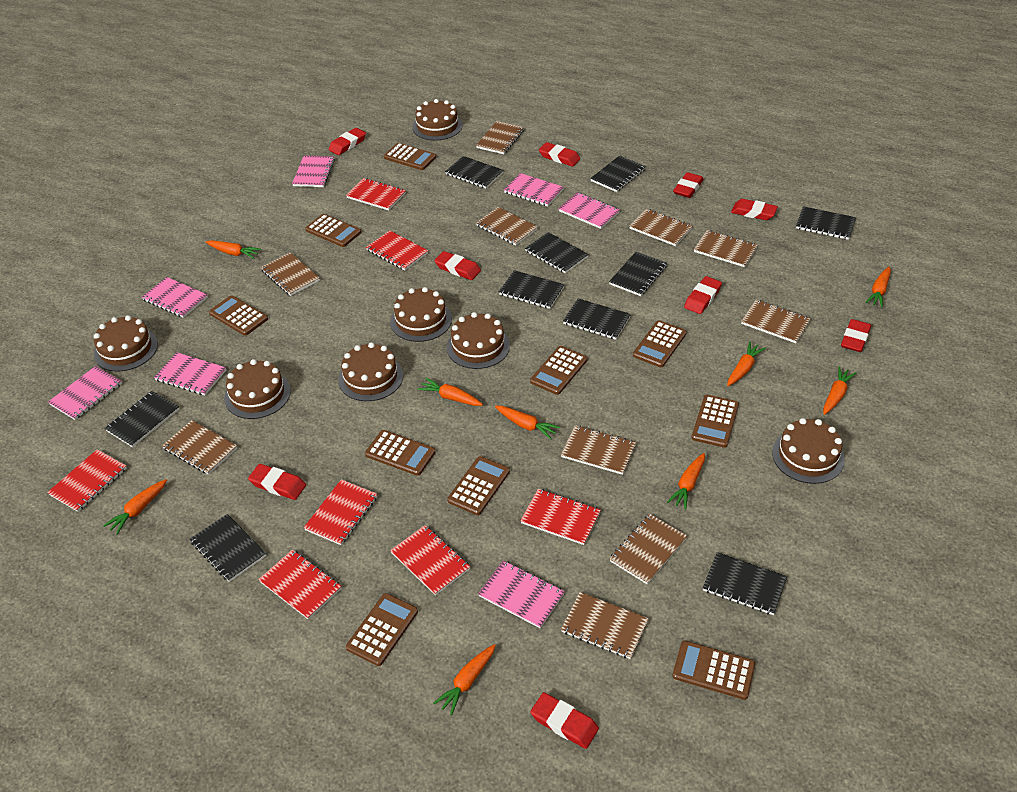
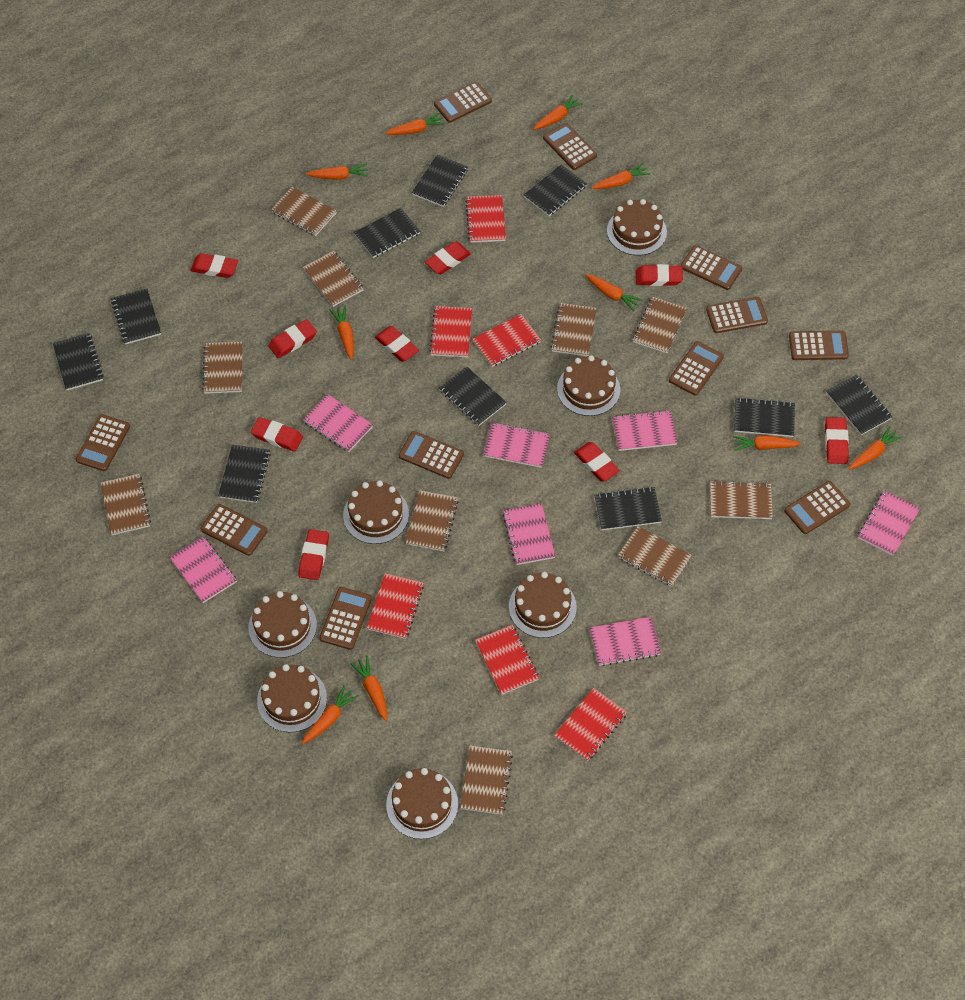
brown calculator: [209,295,268,336] [305,214,361,247] [346,593,418,666] [365,430,436,476] [384,143,436,170] [447,456,510,515] [530,346,587,395] [633,320,687,367] [673,641,755,700] [692,395,739,448] = 10 -> [76,414,130,471] [200,504,268,556] [319,587,372,650] [398,431,464,479] [434,82,492,123] [543,123,597,170] [669,341,724,396] [681,245,742,290] [706,297,768,333] [784,481,850,534] [789,331,849,360] = 11
orange carrot: [103,479,167,535] [206,240,261,259] [417,378,483,406] [433,644,496,716] [495,406,560,439] [667,453,705,510] [727,342,766,386] [823,367,857,415] [865,267,891,307] = 9 -> [302,685,359,744] [306,163,368,180] [329,306,354,360] [350,656,387,721] [385,113,445,135] [533,95,583,130] [585,274,643,311] [592,163,651,189] [733,435,801,451] [848,426,903,470] = 10
red notebook: [47,449,127,512] [258,550,342,620] [304,479,377,545] [346,178,406,211] [366,230,428,270] [390,525,470,595] [520,489,601,545] = 7 -> [367,573,424,639] [429,306,472,357] [465,195,506,243] [473,314,541,367] [475,625,539,695] [554,688,627,761] = 6

